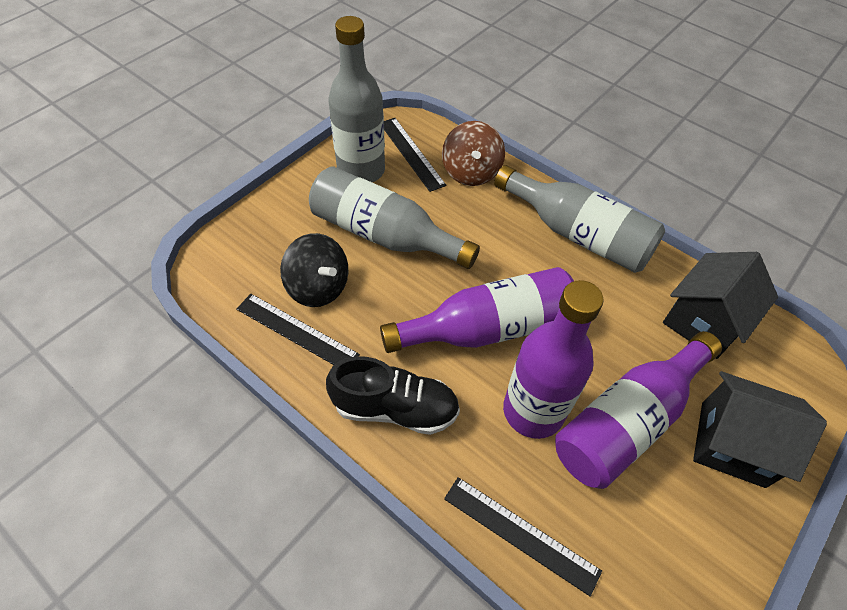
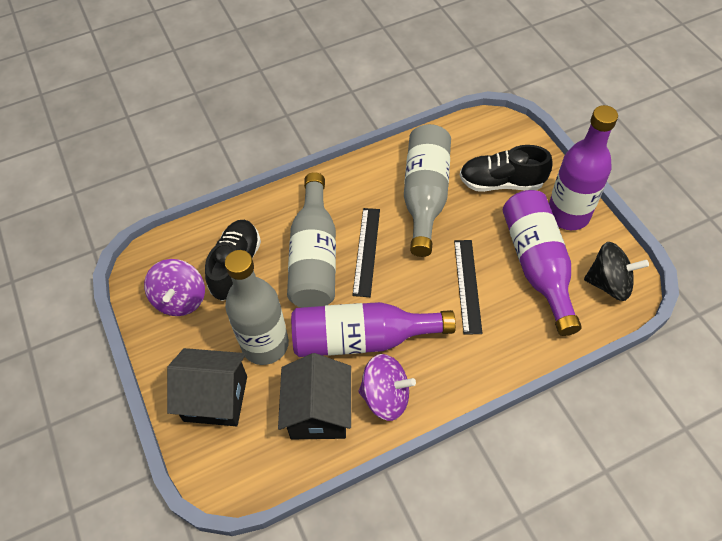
black ruler: [237,294,360,365] [384,118,446,192] [444,477,602,597] = 3 -> [352,208,380,297] [454,240,483,335] = 2
black shoe: [326,356,460,435] = 1 -> [205,220,261,301] [460,145,553,192] = 2
brown spinning top: [442,121,505,186] = 1 -> none = 0
purple spinning top: none = 0 -> [144,259,205,316] [359,354,416,421] = 2

